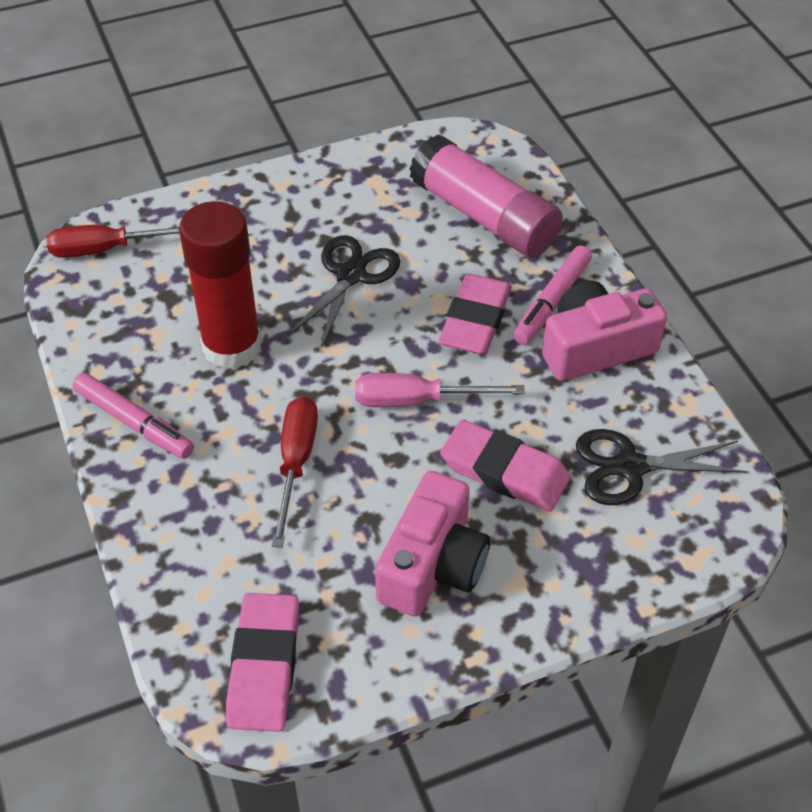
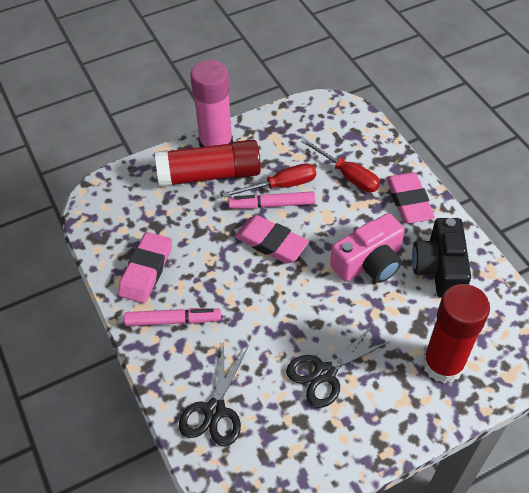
black camera: none = 0 -> [412,218,471,298] = 1
pink camera: [375,471,490,616] [542,281,667,381] = 2 -> [330,213,405,283] = 1
pink screwdriver: [355,373,525,407] = 1 -> none = 0
red glue stick: [179,201,261,369] = 1 -> [155,139,261,187] [422,284,490,383] = 2

